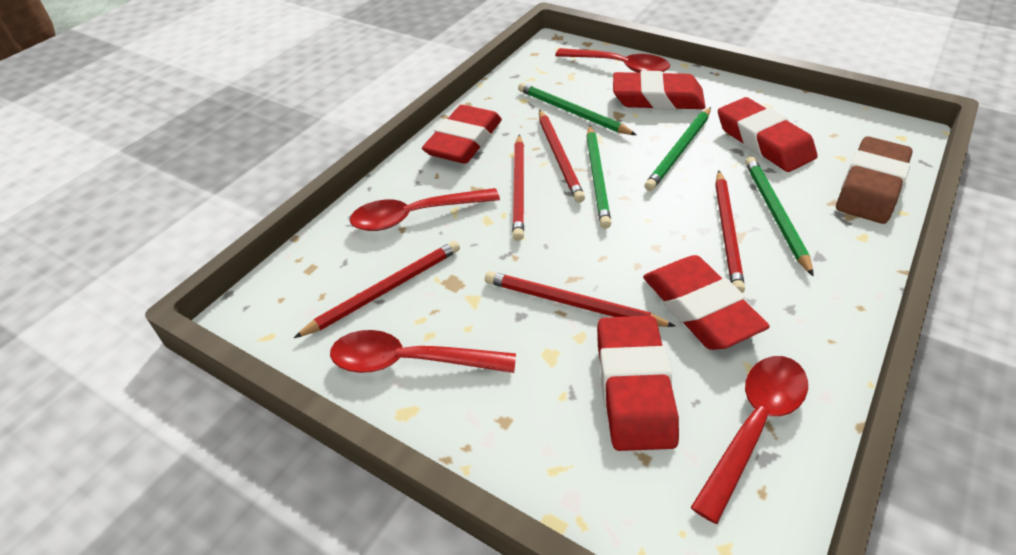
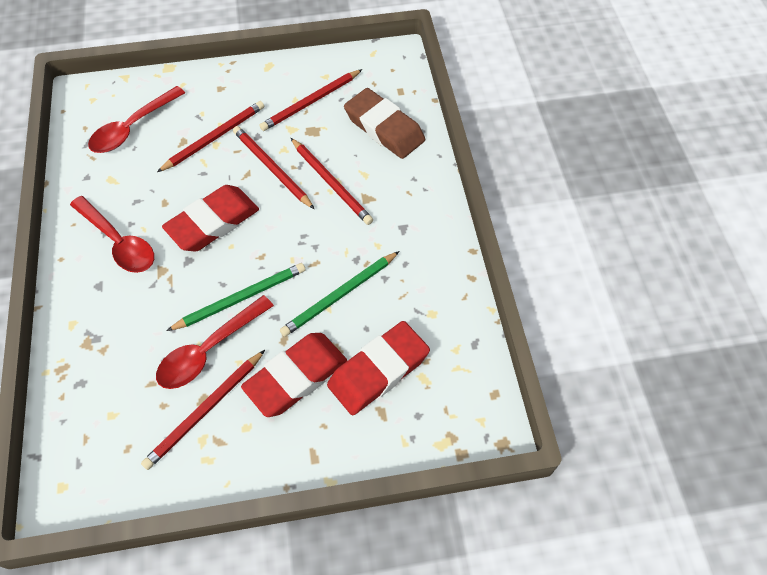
green pencil: [518,83,637,135] [586,125,612,229] [644,107,711,191] [745,157,814,276] = 4 -> [167,263,305,331] [280,251,400,337] = 2
red eraser: [422,105,502,164] [597,316,679,451] [613,71,705,110] [643,255,770,350] [718,97,817,172] = 5 -> [162,185,259,252] [241,333,347,417] [327,321,430,415] = 3
red spoon: [330,330,516,373] [350,188,500,231] [555,48,670,73] [691,356,808,524] = 4 -> [70,196,154,273] [88,86,185,153] [156,295,274,389] = 3

